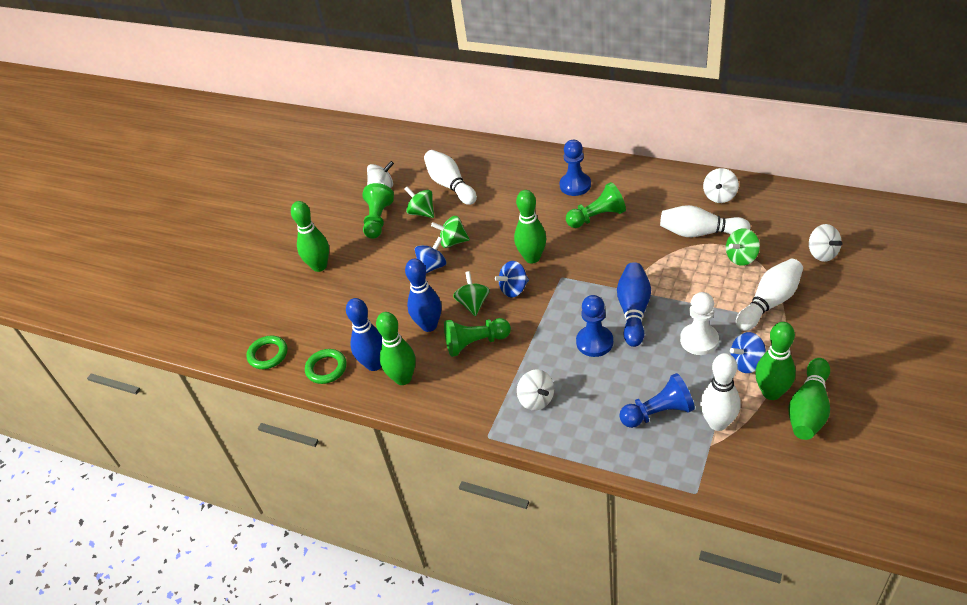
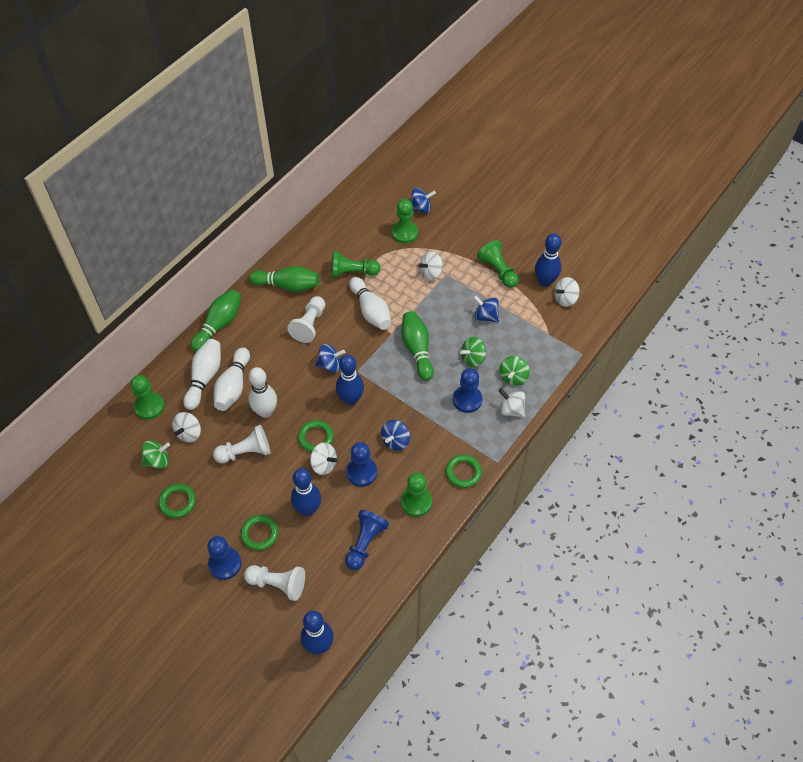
blue bowling pin: [346,298,382,371] [405,259,441,332] [617,262,651,347] = 3 -> [291,468,321,516] [301,611,334,654] [336,355,364,405] [535,233,561,287] = 4
blue pawn: [560,140,591,196] [576,295,613,357] [619,373,695,428] = 3 -> [207,536,242,580] [345,510,389,570] [346,442,377,487] [453,368,483,413] = 4
blue spinning top: [415,236,446,273] [495,261,529,298] [730,332,766,373] = 3 -> [315,344,345,373] [381,420,410,451] [410,188,436,213] [473,295,499,322] = 4
green bowling pin: [291,201,329,272] [376,312,416,385] [514,190,546,263] [755,322,796,400] [789,358,830,440] = 5 -> [191,289,241,352] [249,266,319,292] [401,311,434,381] = 3
green pawn: [362,183,394,239] [444,318,511,357] [566,182,626,228] = 3 -> [130,375,165,420] [331,251,380,278] [392,199,418,244] [401,472,432,517] [477,240,519,288] = 5
green ring: [246,336,288,369] [305,349,347,384] = 2 -> [159,484,196,518] [241,515,278,551] [298,420,334,452] [446,455,482,488] = 4
green spinning top: [405,186,434,218] [431,216,470,248] [453,271,490,316] [726,228,760,266] = 4 -> [141,440,170,469] [460,337,486,367] [499,356,530,386] = 3
white pawn: [680,292,719,355] = 1 -> [213,425,270,463] [244,565,305,601] [287,296,325,343] = 3
white spinning top: [367,161,394,188] [517,370,554,411] [703,168,739,203] [809,224,843,262] = 4 -> [172,412,201,442] [310,442,338,475] [418,251,443,281] [499,389,525,417] [554,277,580,307] = 5

